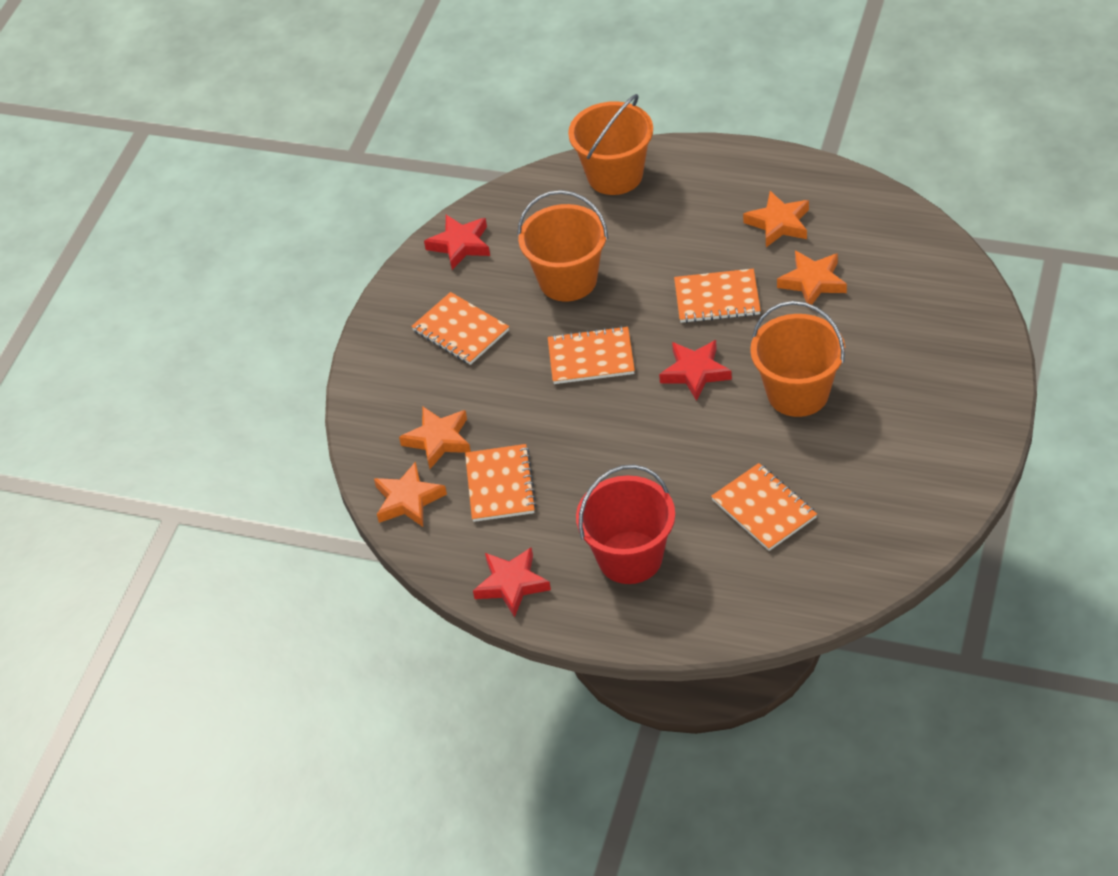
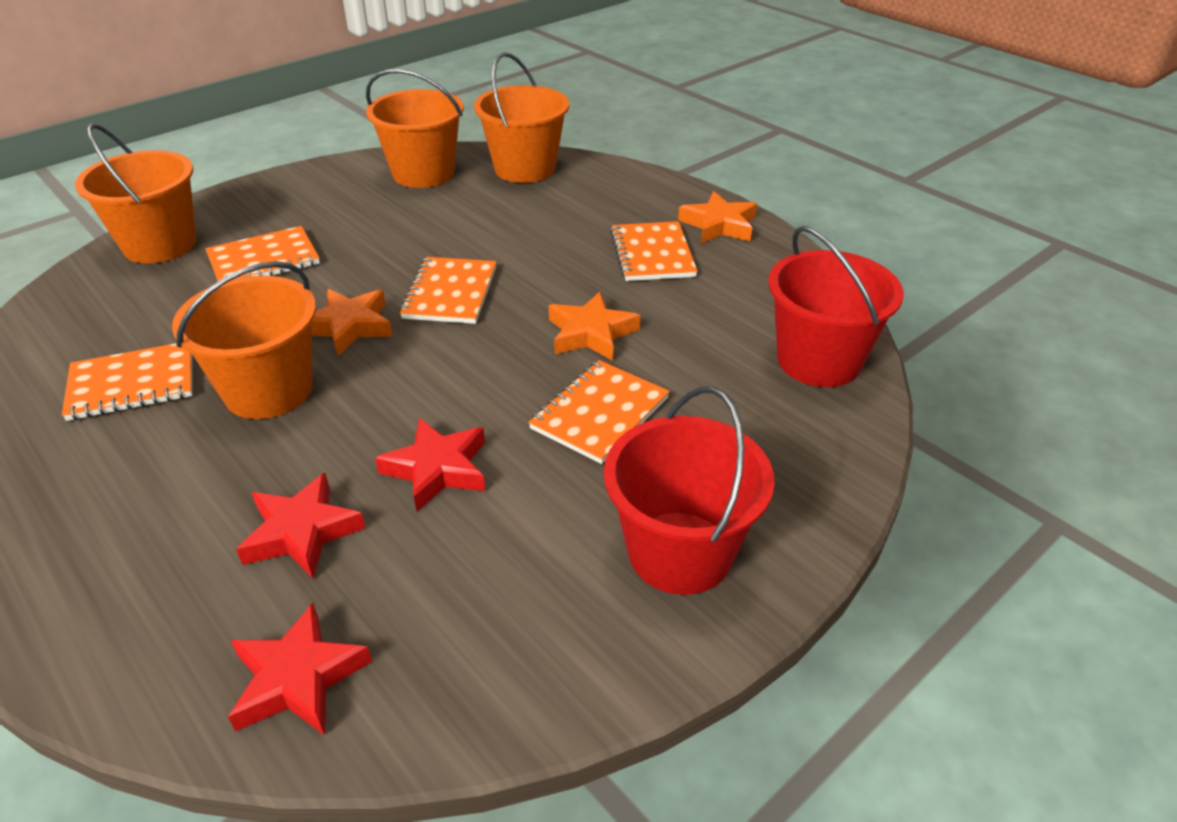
orange bucket: [517,190,608,302] [568,94,653,195] [750,301,845,417] = 3 -> [75,123,197,263] [172,261,316,419] [366,69,464,188] [474,52,569,183] = 4
orange star: [374,461,447,527] [399,406,471,469] [743,191,809,247] [777,251,847,305] = 4 -> [311,289,392,356] [549,292,640,361] [678,191,757,243] = 3
red bucket: [576,465,675,584] = 1 -> [604,387,775,595] [768,226,904,387] = 2

